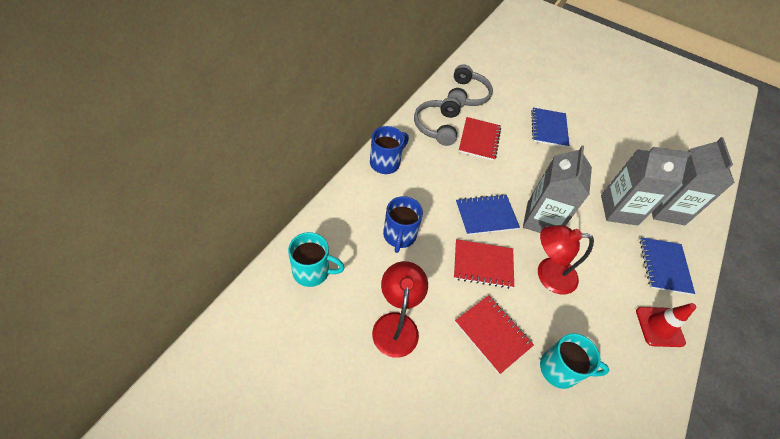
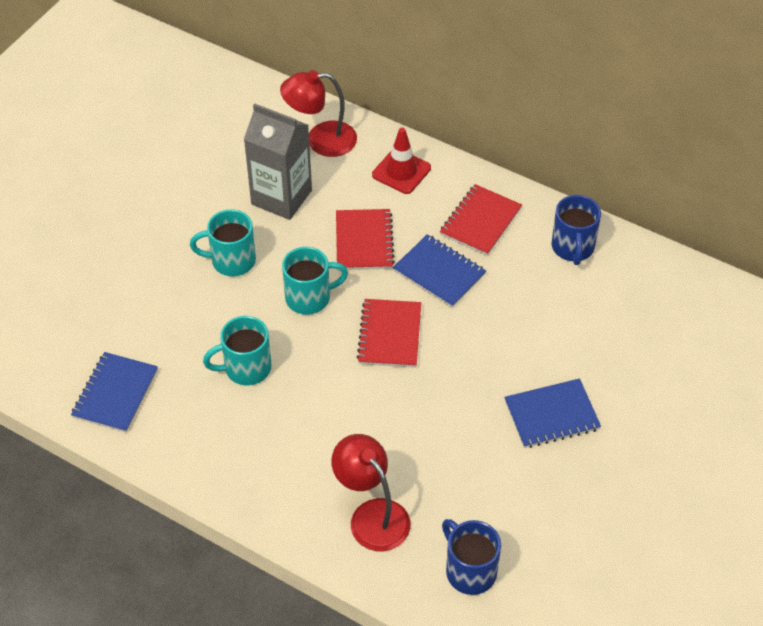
grey carton: [523,145,592,233] [601,147,692,225] [652,137,735,225] = 3 -> [244,103,312,220] = 1
grey headphones: [414,97,461,146] [447,64,493,107] = 2 -> none = 0
turquoise mug: [288,232,345,287] [540,333,609,389] = 2 -> [190,209,256,276] [203,316,272,385] [282,247,348,315] = 3

